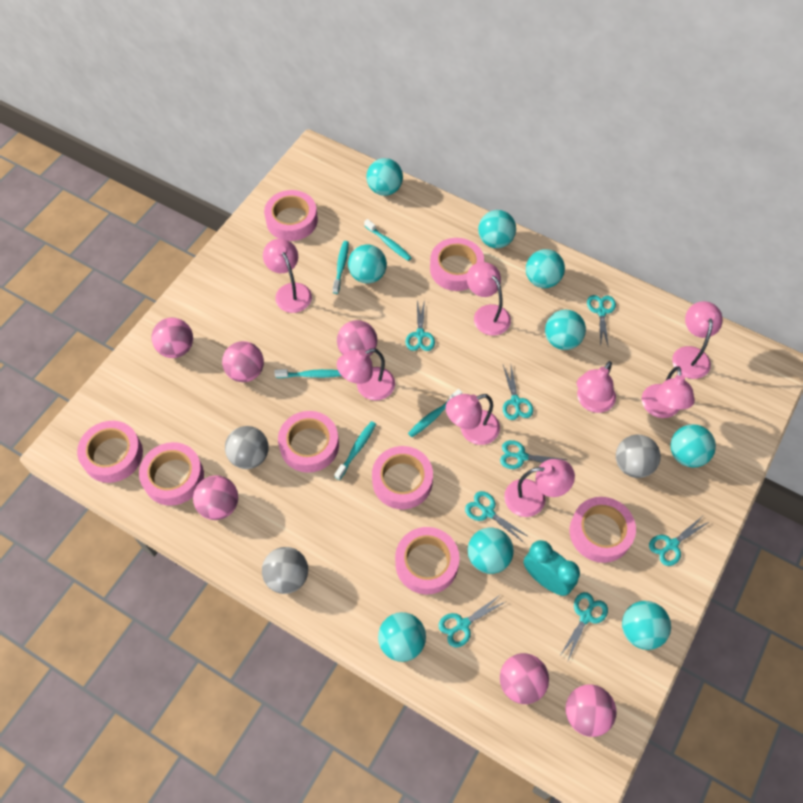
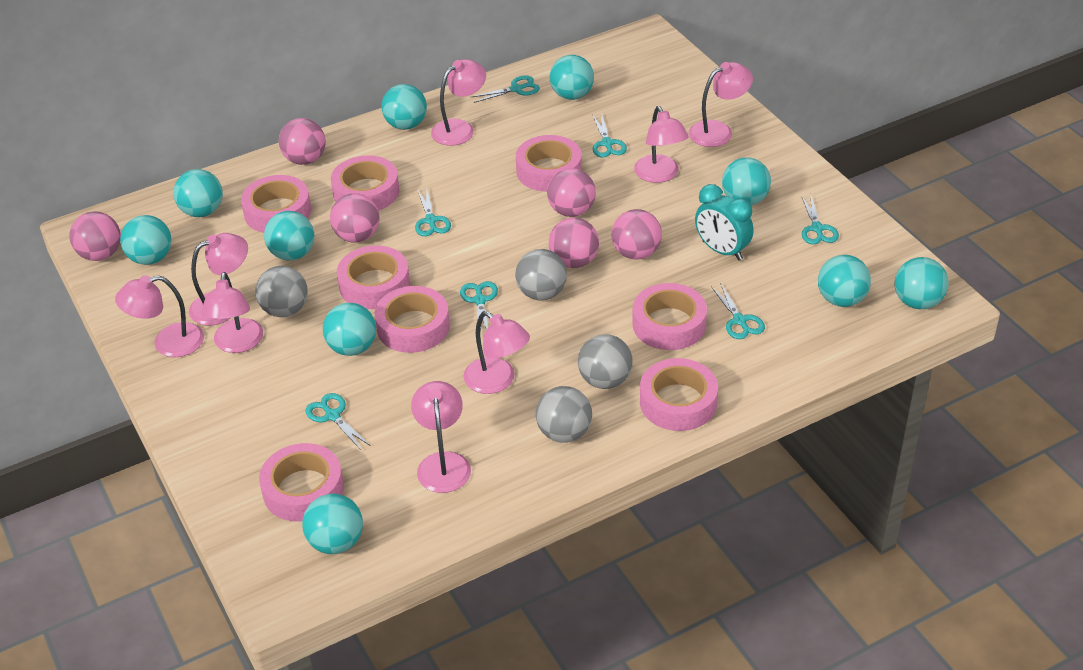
grey ball: [225,426,269,469] [262,547,308,594] [616,434,661,478] = 3 -> [255,266,308,317] [515,249,567,300] [536,386,592,443] [578,334,633,389] = 4
turquoise ball: [348,245,387,283] [366,158,403,196] [378,612,426,662] [468,527,514,574] [478,210,516,248] [526,249,565,288] [545,310,586,350] [622,601,671,650] [671,424,716,468] = 9 -> [120,215,172,265] [174,169,223,217] [264,211,314,261] [302,494,363,554] [323,303,376,356] [381,84,427,130] [550,55,594,100] [722,157,771,206] [818,255,871,307] [895,257,949,309] = 10
turquoise scissors: [405,299,435,351] [438,595,507,647] [465,491,529,543] [500,440,568,469] [503,365,533,420] [560,592,608,660] [587,295,616,347] [649,516,709,566] = 8 -> [305,393,371,451] [415,190,451,236] [460,281,498,331] [472,75,540,103] [593,113,627,157] [711,283,765,339] [801,195,839,244] = 7
turquoise toothbrush: [274,369,341,378] [333,241,349,294] [334,421,376,480] [364,219,412,261] [408,389,462,437] = 5 -> none = 0

